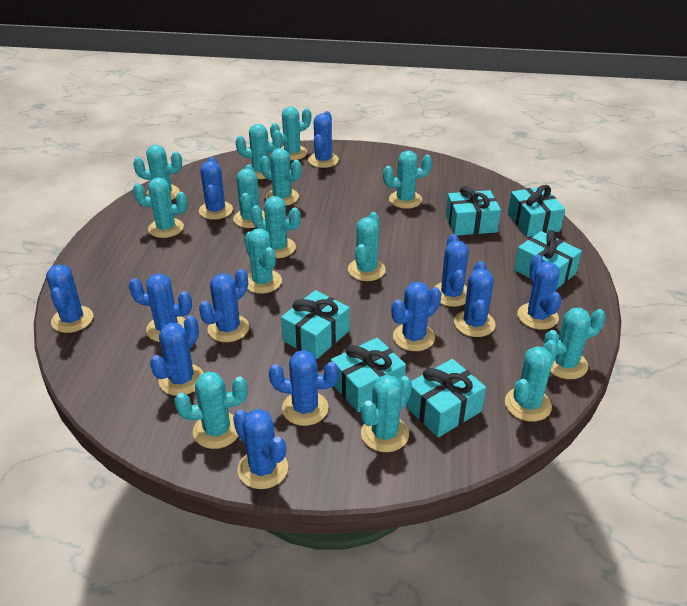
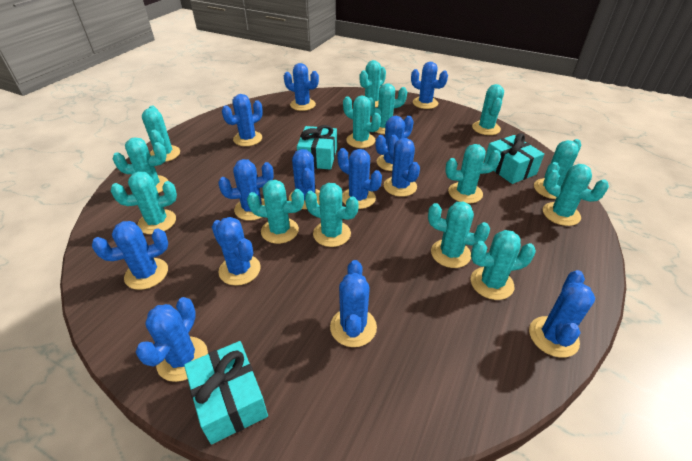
blue cactus: [46,264,93,333] [129,273,192,342] [150,315,204,396] [199,157,233,220] [199,269,249,342] [233,409,288,489] [269,350,339,426] [308,111,339,168] [391,281,441,351] [435,234,469,307] [454,261,496,337] [517,255,561,330] = 12 -> [92,221,168,290] [136,297,208,382] [212,217,261,286] [218,159,274,221] [222,94,263,146] [284,63,319,111] [289,149,320,209] [330,260,377,347] [337,148,382,209] [376,116,414,171] [384,135,420,197] [411,62,448,109] [529,270,595,358] = 13
turquoise gift: [281,290,350,359] [331,337,406,412] [406,359,486,437] [446,186,501,236] [508,185,565,237] [514,230,582,288] = 6 -> [184,341,268,445] [297,125,337,170] [484,133,544,184] = 3

